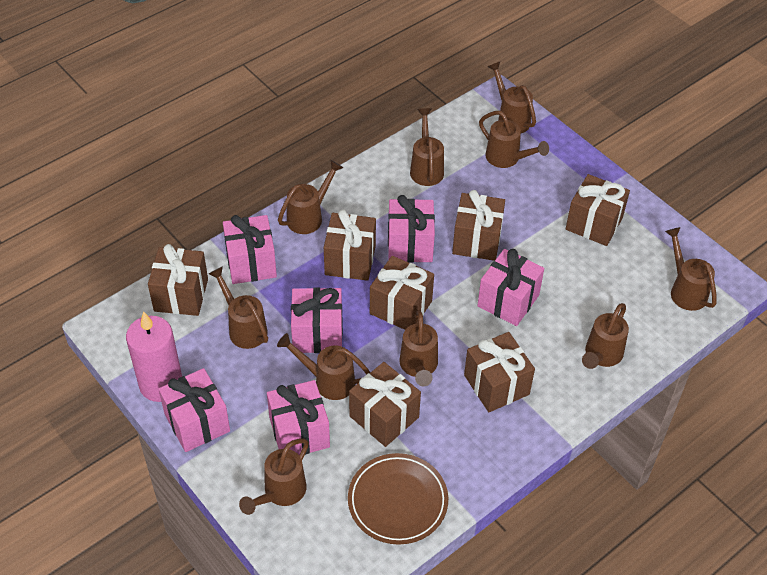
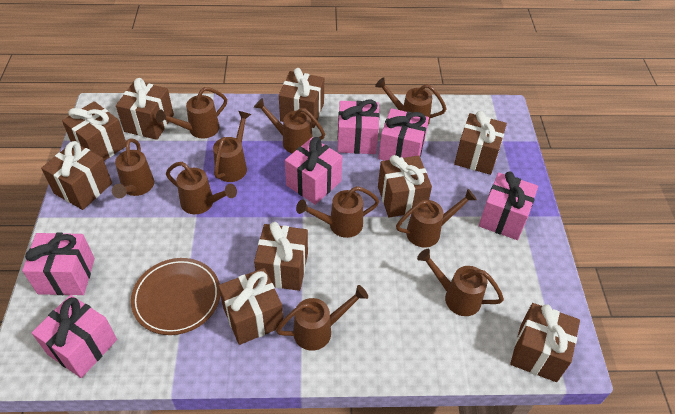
brown gift: [148,244,208,316] [324,210,376,281] [349,362,421,447] [370,256,434,330] [452,190,505,261] [464,332,535,412] [566,174,630,246] = 7 -> [41,141,112,210] [62,101,126,161] [116,78,174,140] [218,268,284,345] [254,222,308,291] [279,68,324,128] [378,155,432,217] [454,111,507,175] [510,303,580,382] = 9
pink candle: [126,311,182,402] = 1 -> none = 0

